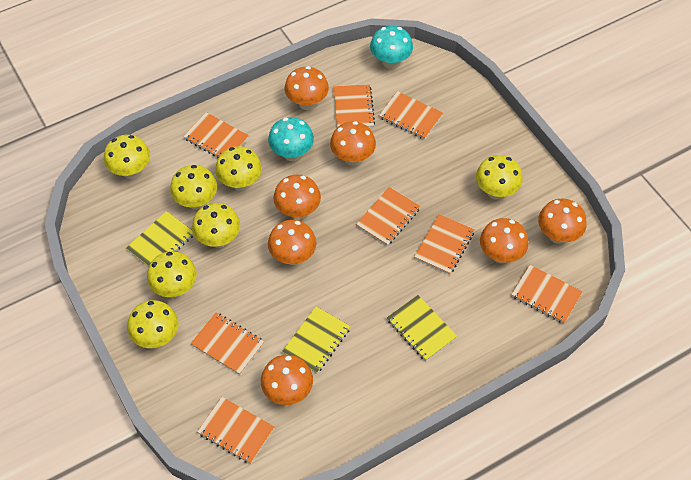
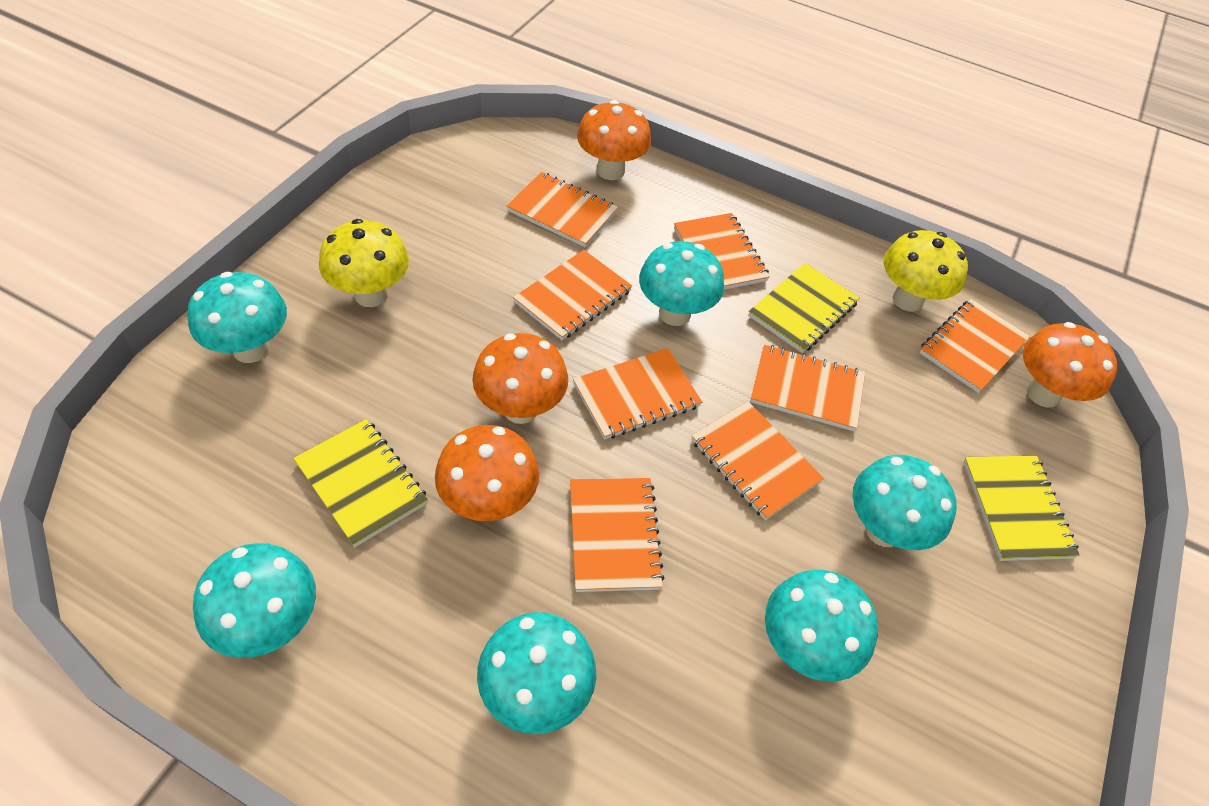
orange mushroom: [261,355,313,405] [268,220,317,265] [273,175,321,219] [285,66,329,110] [330,121,376,166] [480,218,529,264] [538,198,587,244] = 7 -> [435,425,539,521] [472,333,568,424] [577,100,651,180] [1023,322,1118,408] = 4
turquoise mushroom: [268,117,314,161] [370,26,413,69] = 2 -> [187,272,287,363] [193,543,316,658] [477,612,596,734] [639,241,724,326] [765,570,878,681] [853,455,956,550] = 6
yellow mushroom: [104,135,150,179] [127,300,179,348] [147,251,197,297] [170,165,217,210] [192,203,240,248] [215,146,262,191] [476,155,523,200] = 7 -> [319,219,409,307] [884,230,968,312] = 2

